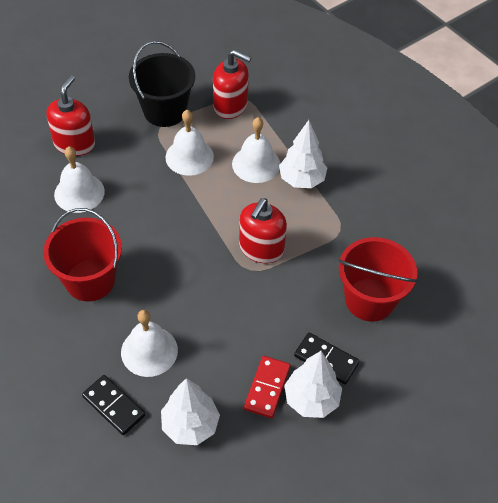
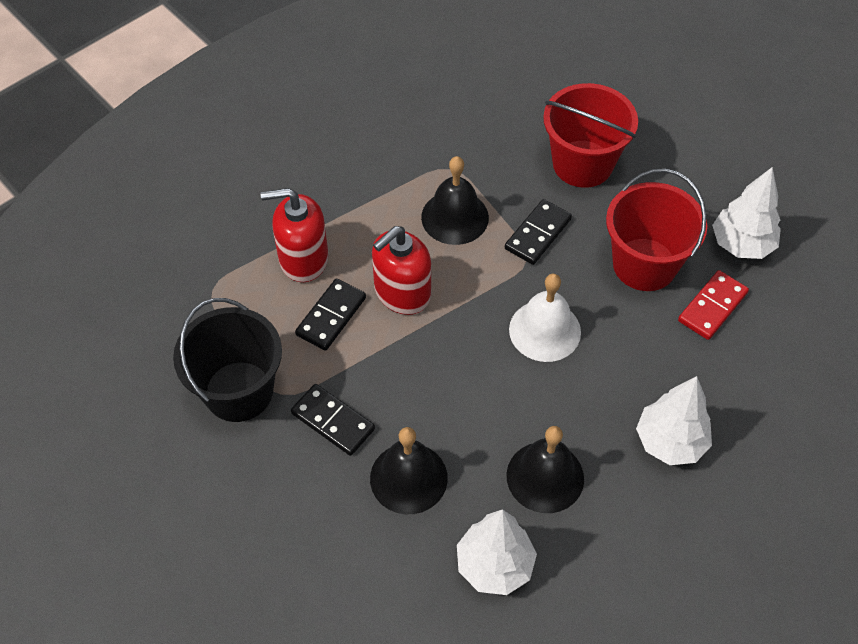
black bell: none = 0 -> [370,427,448,514] [421,156,489,245] [507,426,584,513] = 3
black domino: [82,375,145,435] [294,333,359,384] = 2 -> [291,384,375,456] [295,279,366,351] [505,199,572,265] = 3
red soap dispenser: [46,75,95,156] [213,50,251,119] [239,198,287,263] = 3 -> [261,188,329,282] [372,226,431,315] = 2
white bell: [54,146,105,213] [121,310,178,377] [166,110,214,176] [232,117,280,183] = 4 -> [509,274,581,362] = 1

